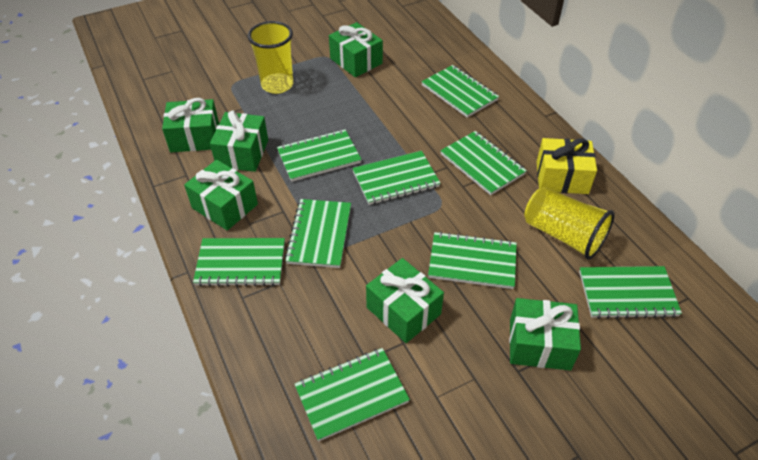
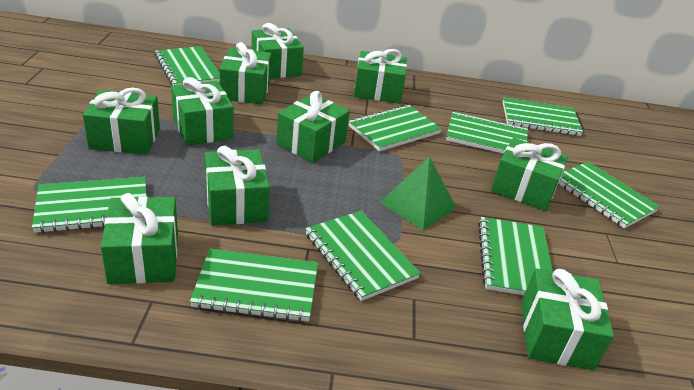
green gift: [162,98,219,152] [184,160,258,231] [210,111,268,172] [329,22,383,77] [366,258,444,343] [509,298,581,371] = 6 -> [83,87,160,155] [100,193,178,284] [171,77,234,146] [205,146,270,226] [220,42,271,105] [251,23,304,78] [276,91,350,163] [354,49,407,104] [491,138,568,211] [521,268,614,370] = 10
green pyramid: none = 0 -> [380,157,457,231] = 1
yellow cup: [248,21,293,94] [524,187,615,260] = 2 -> none = 0
yellow gift: [537,138,597,194] = 1 -> none = 0

